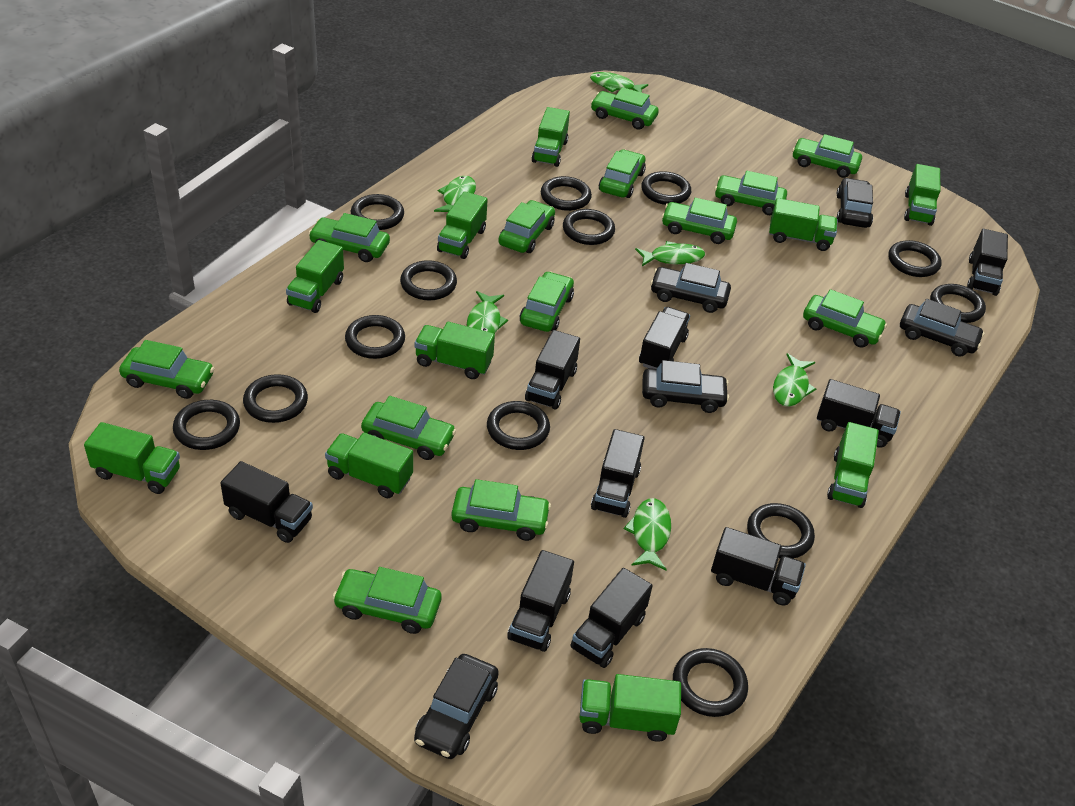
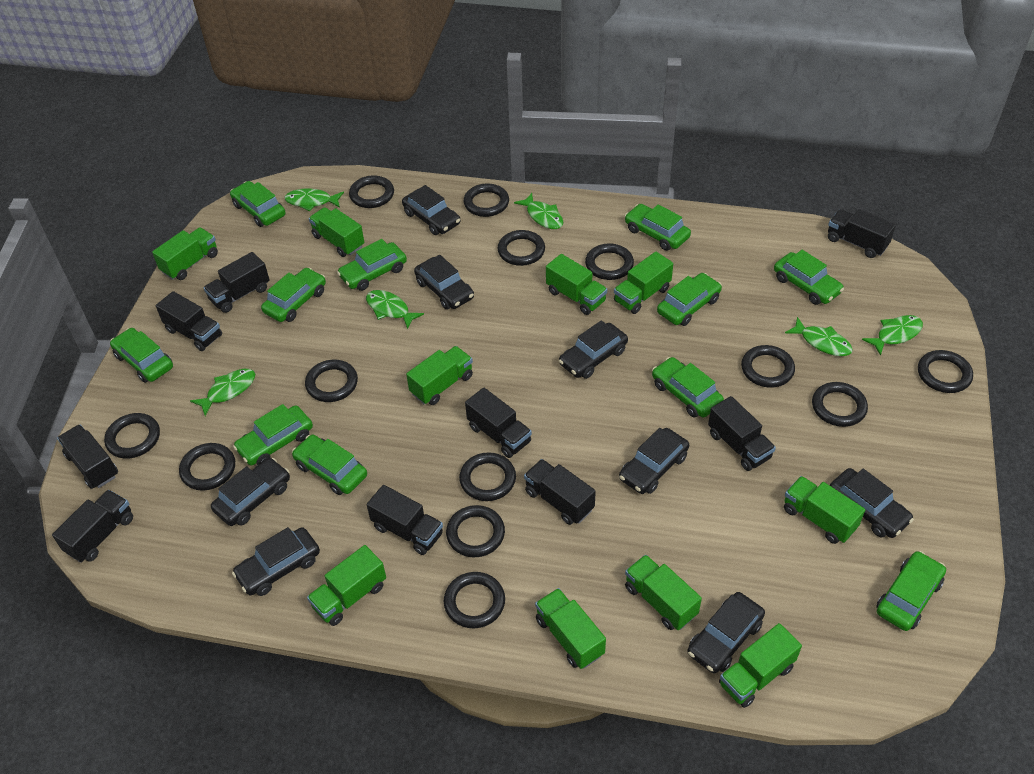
black car: [414,654,499,759] [642,360,729,413] [650,263,731,313] [837,178,873,228] [900,299,985,357] = 5 -> [211,458,290,526] [232,527,320,596] [402,185,461,235] [414,255,474,310] [559,320,628,379] [619,428,689,494] [687,592,765,674] [830,468,914,538] = 8
green car: [119,340,214,399] [308,213,390,262] [332,567,441,634] [361,396,457,460] [452,479,551,541] [498,200,555,253] [520,271,574,332] [591,87,659,130] [599,149,646,198] [662,197,737,244] [715,171,787,215] [792,134,862,178] [803,289,887,348] = 13 -> [110,328,173,383] [230,181,285,227] [233,404,313,466] [261,268,326,322] [292,435,367,495] [337,239,407,291] [625,204,691,251] [652,357,724,418] [657,273,722,326] [774,250,844,305] [876,551,946,631] = 11

